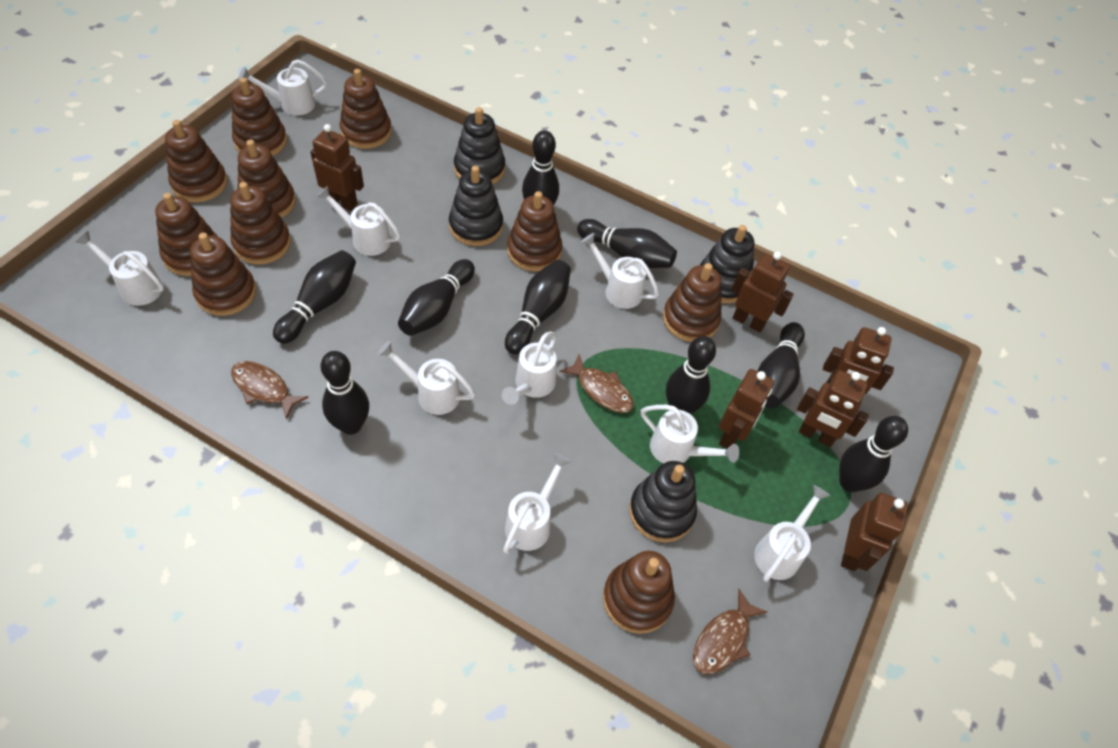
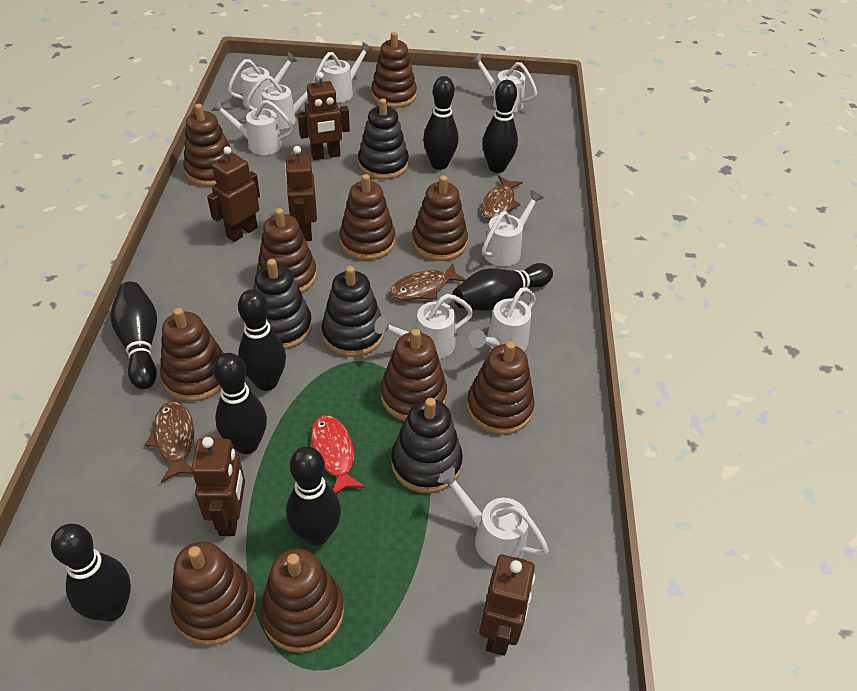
black bowling pin: [273,250,356,344] [321,351,369,435] [398,259,475,336] [505,260,571,354] [522,130,559,206] [577,219,677,268] [666,336,716,414] [757,322,805,409] [839,416,908,492] = 9 -> [51,524,131,621] [110,282,157,389] [213,353,267,454] [238,289,286,391] [286,446,341,546] [423,76,458,170] [453,263,553,311] [483,80,518,173] = 8
brown robot: [310,124,364,211] [719,369,774,449] [732,252,794,333] [797,370,869,447] [823,327,894,394] [841,493,908,571] = 6 -> [191,437,245,536] [207,146,260,242] [285,146,317,241] [297,72,350,160] [479,555,535,656] = 5
red fish: none = 0 -> [311,415,365,494] = 1

